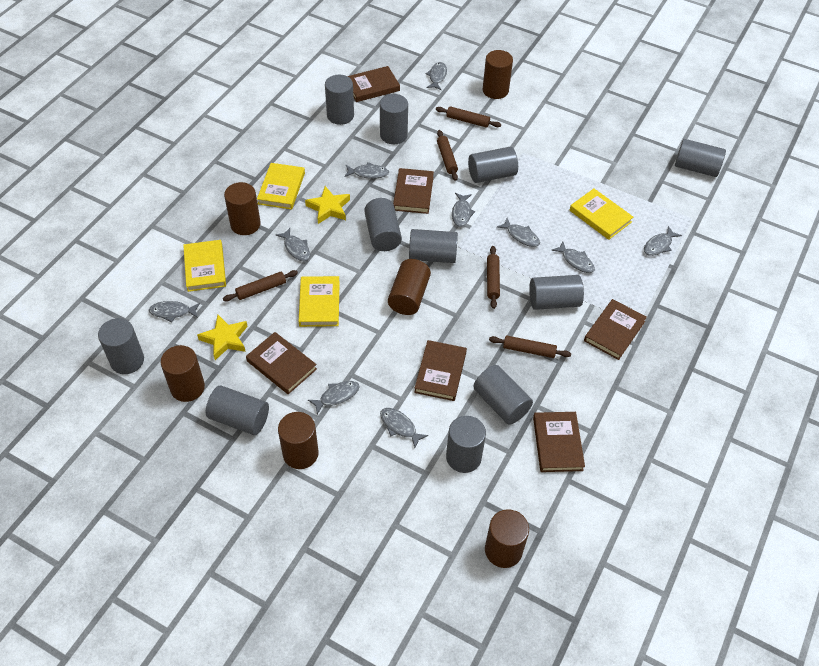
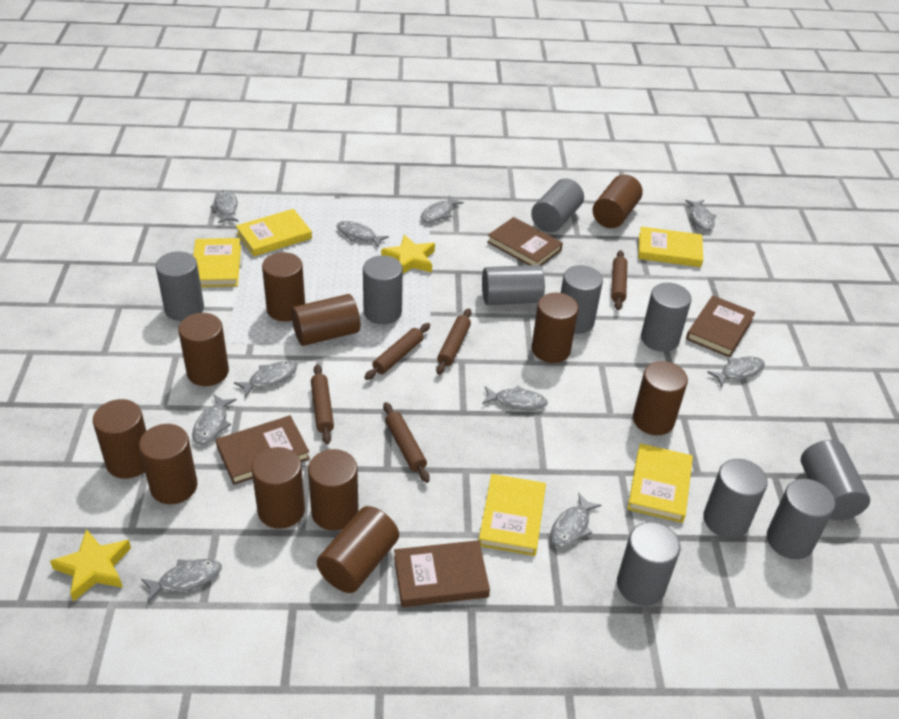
brown book: [246,332,317,394] [348,66,400,102] [393,168,434,214] [414,340,467,401] [533,412,585,472] [584,299,647,360] = 6 -> [216,415,310,485] [394,540,490,607] [487,217,563,266] [686,295,756,357] = 4
brown cylinder: [160,345,205,402] [224,182,261,235] [278,412,319,469] [388,259,431,315] [483,50,513,99] [485,509,529,568] = 6 -> [93,399,146,479] [139,424,197,504] [178,313,229,386] [251,447,305,529] [262,252,305,322] [291,294,360,346] [308,449,359,531] [317,506,399,593] [531,293,579,363] [593,174,643,228] [633,361,688,435] = 11
grey cylinder: [98,318,144,374] [206,385,269,435] [325,75,354,125] [364,198,402,251] [380,94,408,144] [409,229,458,263] [446,416,486,473] [468,147,518,183] [473,365,533,425] [529,275,584,310] [675,139,726,177] = 11 -> [156,251,204,321] [363,255,403,324] [482,265,545,305] [531,178,584,233] [561,265,603,334] [617,522,681,606] [641,283,692,352] [703,459,768,539] [767,479,835,559] [801,440,870,520] = 10
yellow book: [183,240,226,292] [257,163,305,210] [299,276,340,327] [569,189,633,240] = 4 -> [193,238,241,287] [236,209,312,256] [479,474,546,556] [628,443,693,523] [638,227,703,267] = 5

